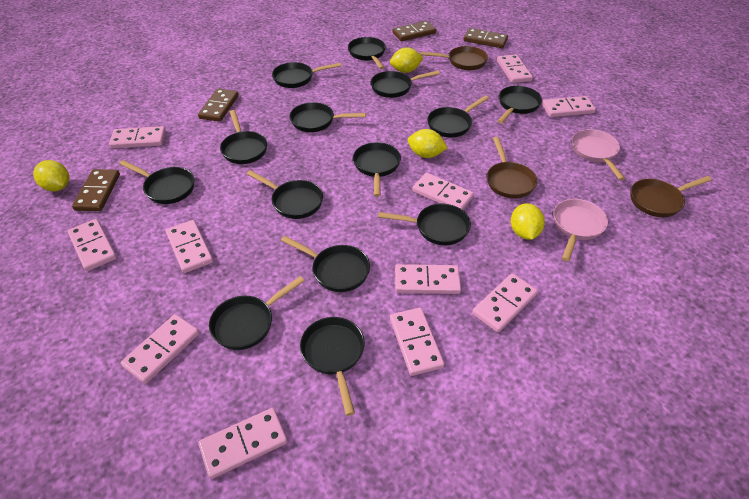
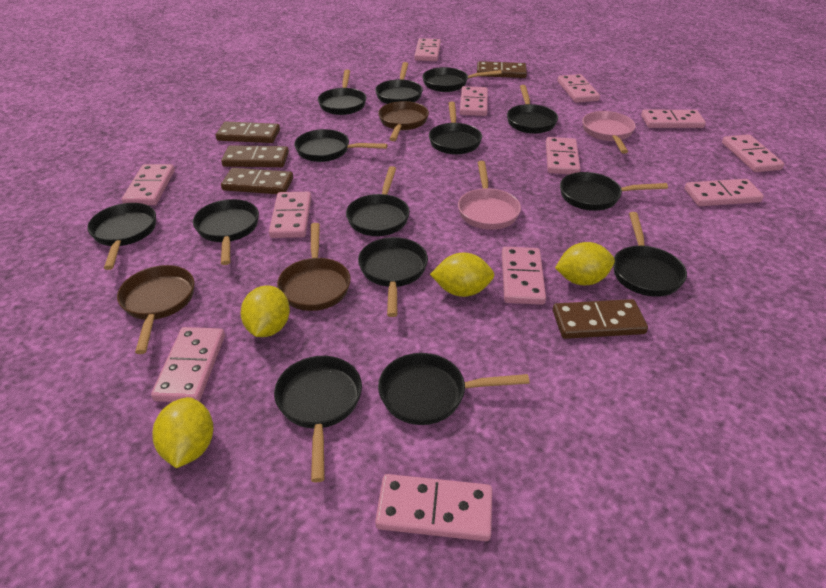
brown domino: [72,169,120,211] [198,88,239,122] [392,21,436,41] [464,28,508,48] = 4 -> [216,122,280,143] [221,145,289,167] [221,168,293,194] [477,61,527,78] [553,299,648,339] = 5
pink domino: [68,219,117,271] [109,126,166,149] [121,314,199,384] [166,220,213,273] [198,408,288,479] [390,308,444,376] [395,264,461,294] [412,173,474,210] [472,273,538,332] [497,54,533,83] [542,96,596,117] = 11 -> [122,164,175,205] [151,327,225,402] [269,192,311,238] [375,474,492,541] [414,38,441,61] [460,86,488,116] [502,247,546,305] [546,137,580,174] [558,74,600,103] [641,110,706,128] [684,179,764,206] [722,134,784,172] = 12

